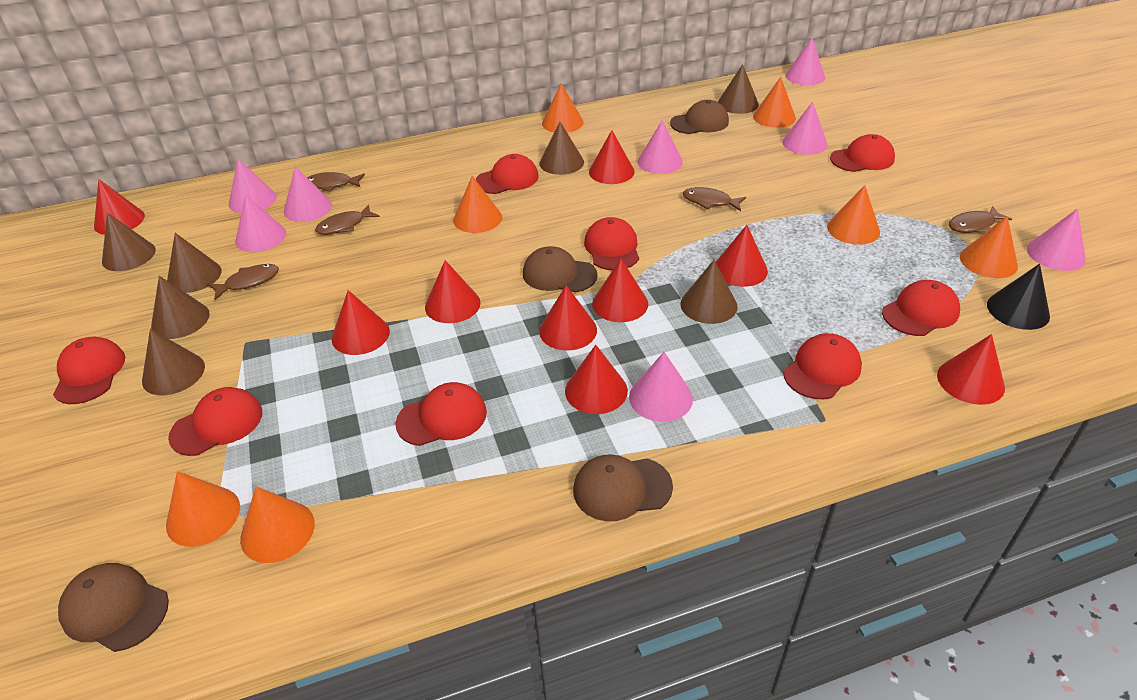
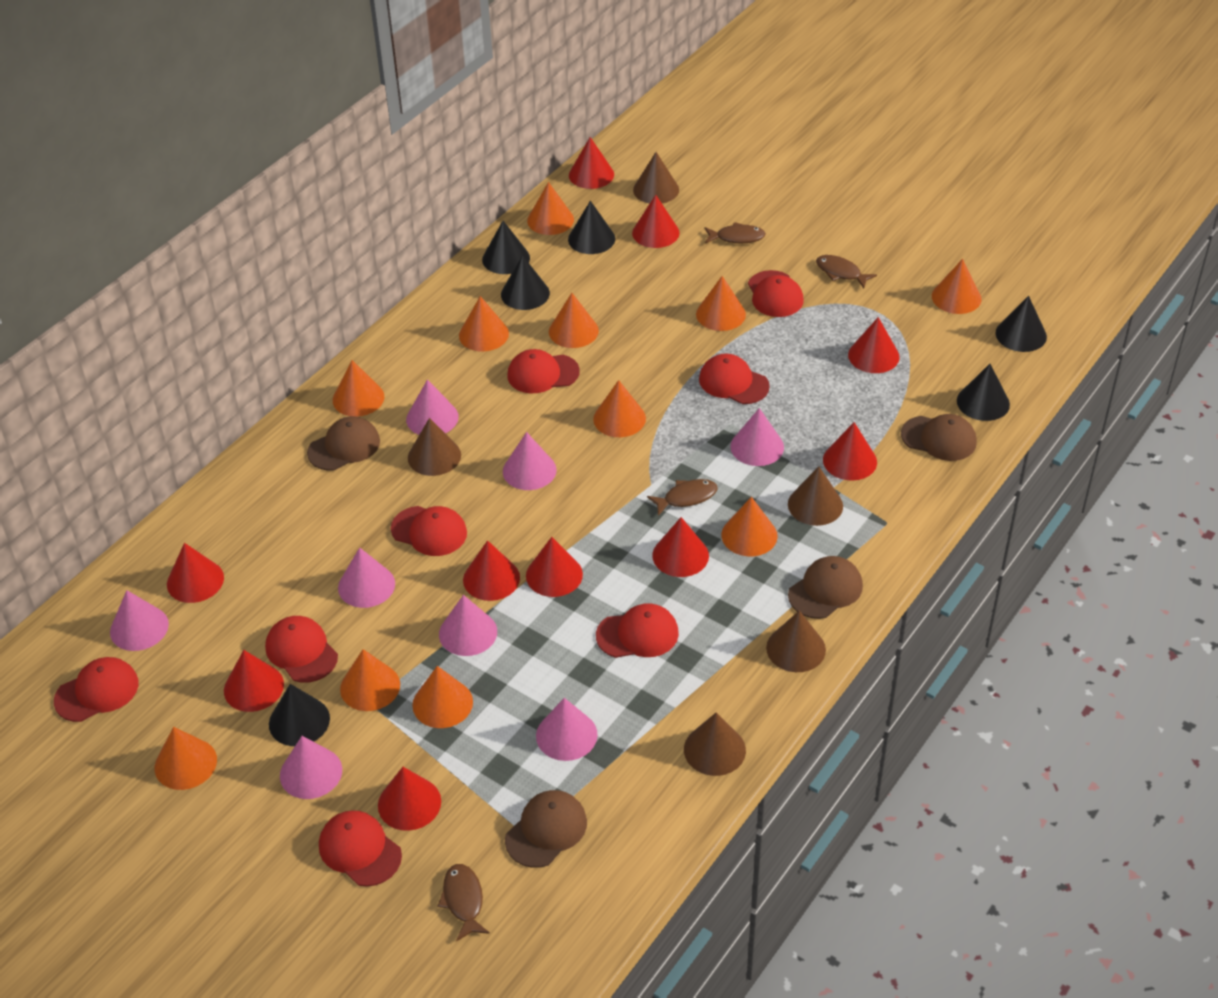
black cone: [987,264,1050,330] = 1 -> [269,684,330,746] [482,221,530,274] [501,255,550,310] [568,201,615,254] [957,364,1010,421] [995,296,1047,352] = 6
brown cone: [102,213,156,271] [142,329,205,395] [151,276,210,339] [167,233,222,293] [539,122,584,175] [681,260,738,324] [718,64,759,114] = 7 -> [408,418,461,476] [633,152,679,204] [684,712,746,776] [766,611,826,672] [788,467,843,526] = 5
brown fish: [207,264,279,300] [307,172,365,192] [315,205,380,235] [683,187,746,211] [949,206,1012,233] = 5 -> [438,864,490,941] [647,479,718,516] [704,222,766,244] [816,255,877,289] = 4
orange cone: [166,471,240,547] [240,487,315,563] [453,176,502,233] [542,83,584,133] [753,77,796,128] [827,185,880,245] [960,216,1018,278] = 7 -> [155,727,217,790] [333,360,384,417] [340,649,400,711] [412,666,473,728] [459,296,509,351] [527,182,574,235] [549,293,599,348] [593,380,646,437] [696,276,746,331] [721,497,778,556] [932,259,982,314] = 11
red cone: [94,179,145,235] [332,290,390,355] [425,260,481,323] [539,285,597,351] [565,345,628,414] [589,130,635,184] [592,259,648,322] [716,225,768,287] [937,334,1005,405] = 9 -> [167,543,224,603] [224,650,284,712] [378,767,441,831] [463,540,520,601] [526,537,583,597] [569,137,614,189] [632,195,680,248] [652,517,709,577] [823,422,877,481] [848,317,900,373] = 10

